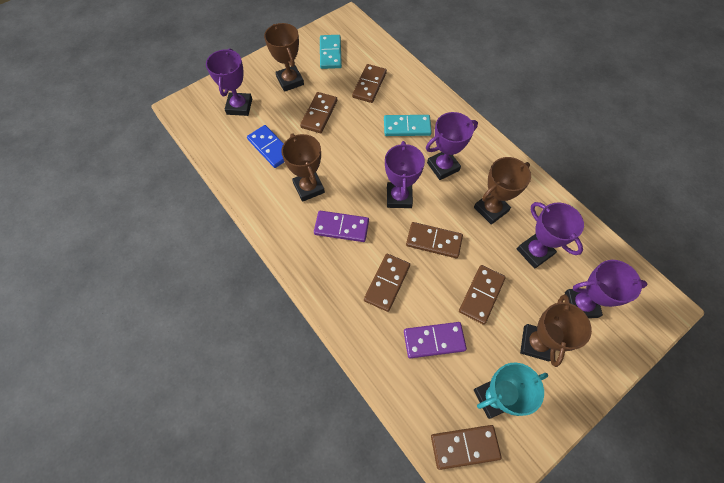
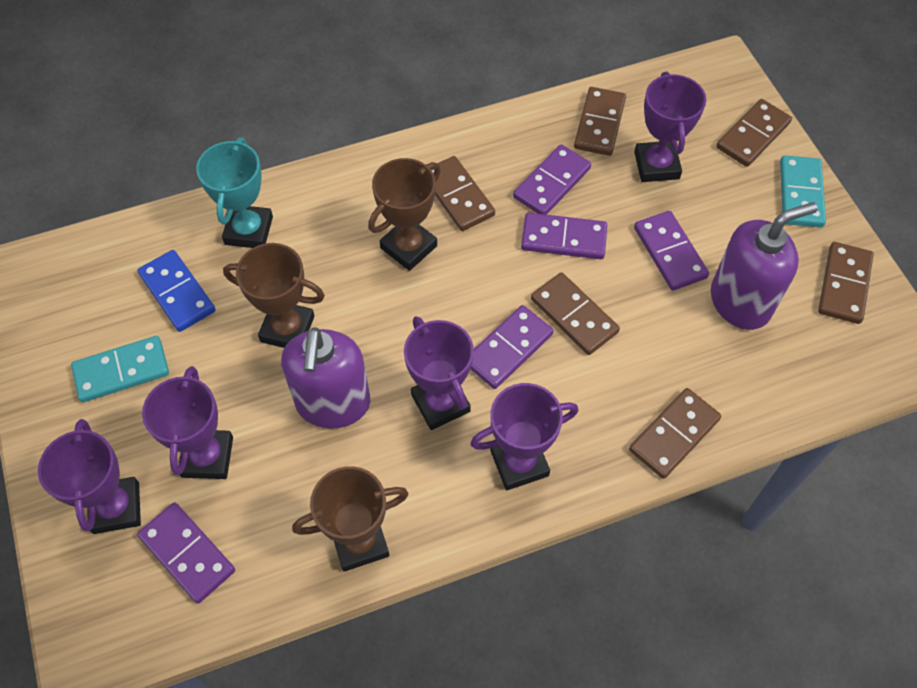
brown trophy: [264,23,304,92] [281,133,325,202] [474,157,531,225] [520,294,592,367] = 4 -> [223,243,325,348] [292,466,408,572] [368,158,441,271] = 3
purple domino: [314,211,369,242] [404,322,467,358] = 2 -> [137,502,235,603] [471,305,553,389] [513,144,591,215] [521,213,607,259] [634,211,709,291] = 5
purple soap dispenser: none = 0 -> [281,327,370,429] [711,202,817,330] = 2

